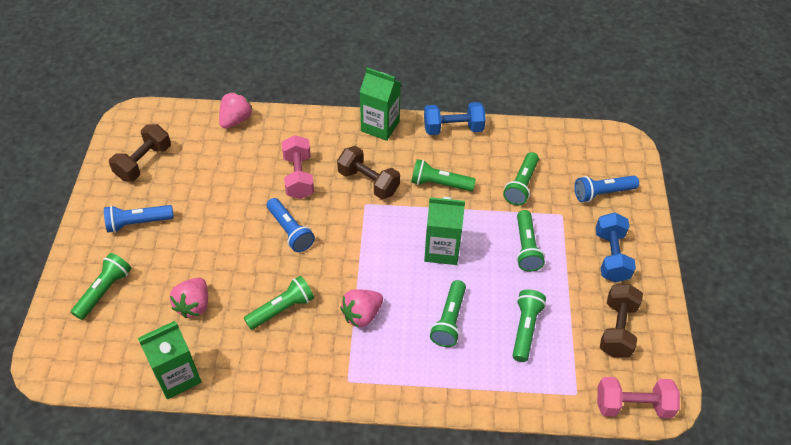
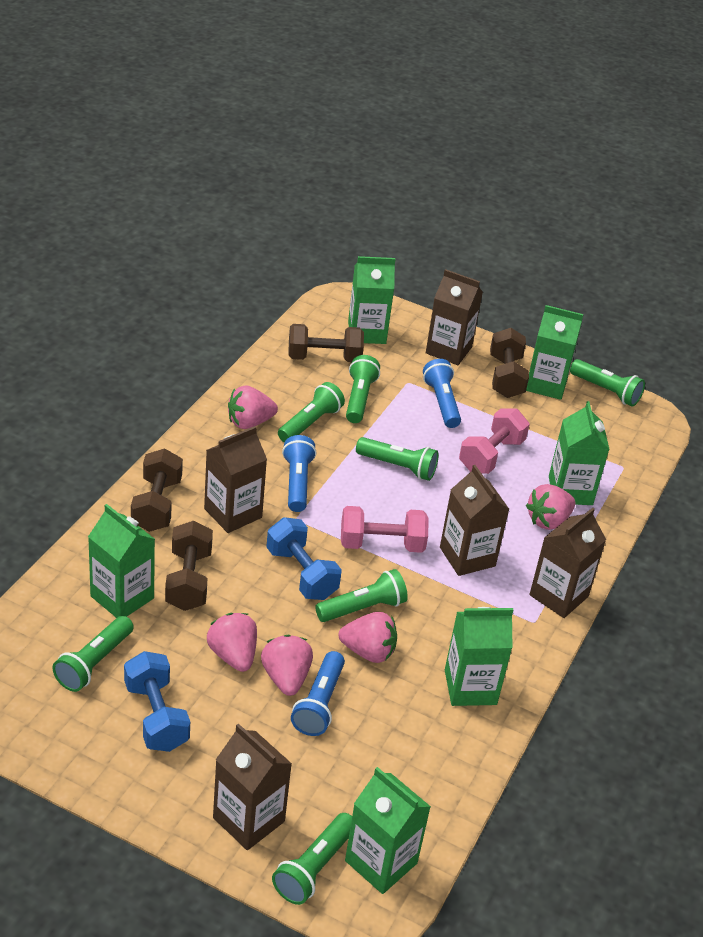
brown carton: none = 0 -> [204,426,267,533] [213,724,292,850] [426,269,483,365] [440,465,509,576] [530,507,606,618] = 5
brown dumbbell: [109,124,171,181] [337,146,400,199] [600,284,643,358] = 3 -> [131,449,183,532] [165,521,213,611] [288,324,364,362] [490,328,529,398] = 4
green carton: [138,321,201,399] [360,68,401,141] [424,197,465,265] = 3 -> [88,504,155,618] [345,767,431,894] [348,256,396,344] [445,607,513,706] [526,305,583,400] [549,401,609,505] = 6
pink strawberry: [170,277,208,318] [219,92,253,129] [340,289,383,328] = 3 -> [207,613,257,672] [228,385,278,429] [261,635,313,696] [338,612,397,663] [526,484,575,530] = 5

